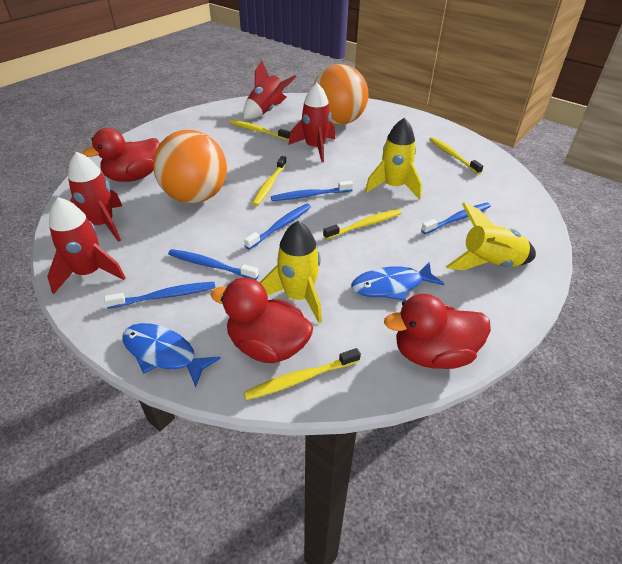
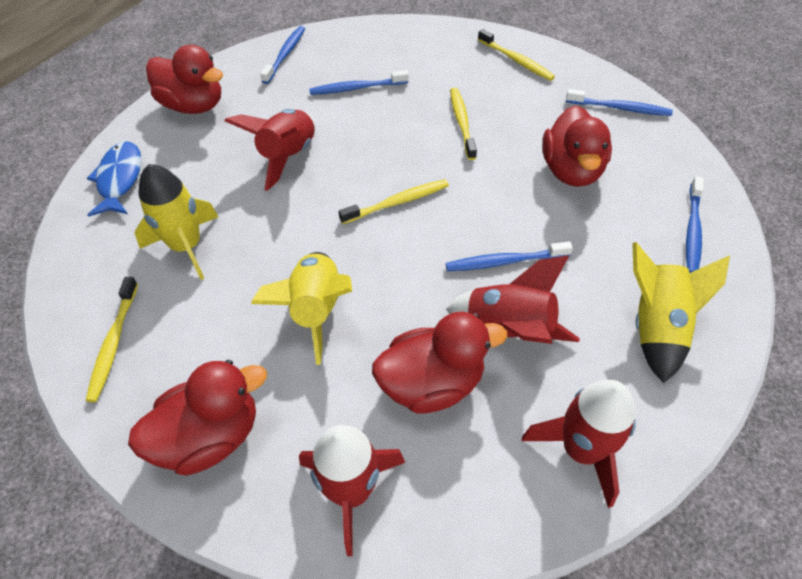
blue fish: [122,323,221,387] [351,262,444,301] = 2 -> [86,141,141,217] = 1
orange ball: [153,130,227,203] [314,64,369,125] = 2 -> none = 0
red duck: [83,128,159,182] [210,278,313,363] [384,294,491,369] = 3 -> [128,360,267,476] [146,45,223,114] [372,312,507,414] [542,105,612,187] = 4
yellow toothbrush: [230,120,290,140] [244,348,361,400] [252,156,287,206] [323,209,402,240] [429,137,483,174] = 5 -> [86,277,138,402] [338,179,449,224] [450,88,477,160] [478,29,555,81] = 4

